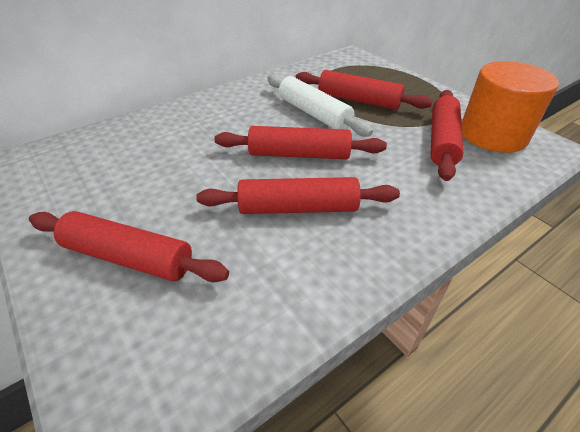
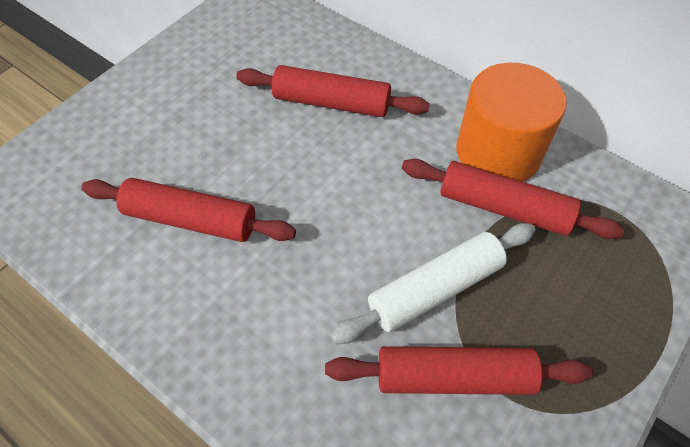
red rolling pin: [29,211,229,282] [196,177,400,214] [214,126,387,159] [296,70,433,110] [431,90,463,181] = 5 -> [81,178,296,242] [236,65,430,117] [325,346,593,395] [402,159,624,239] = 4

